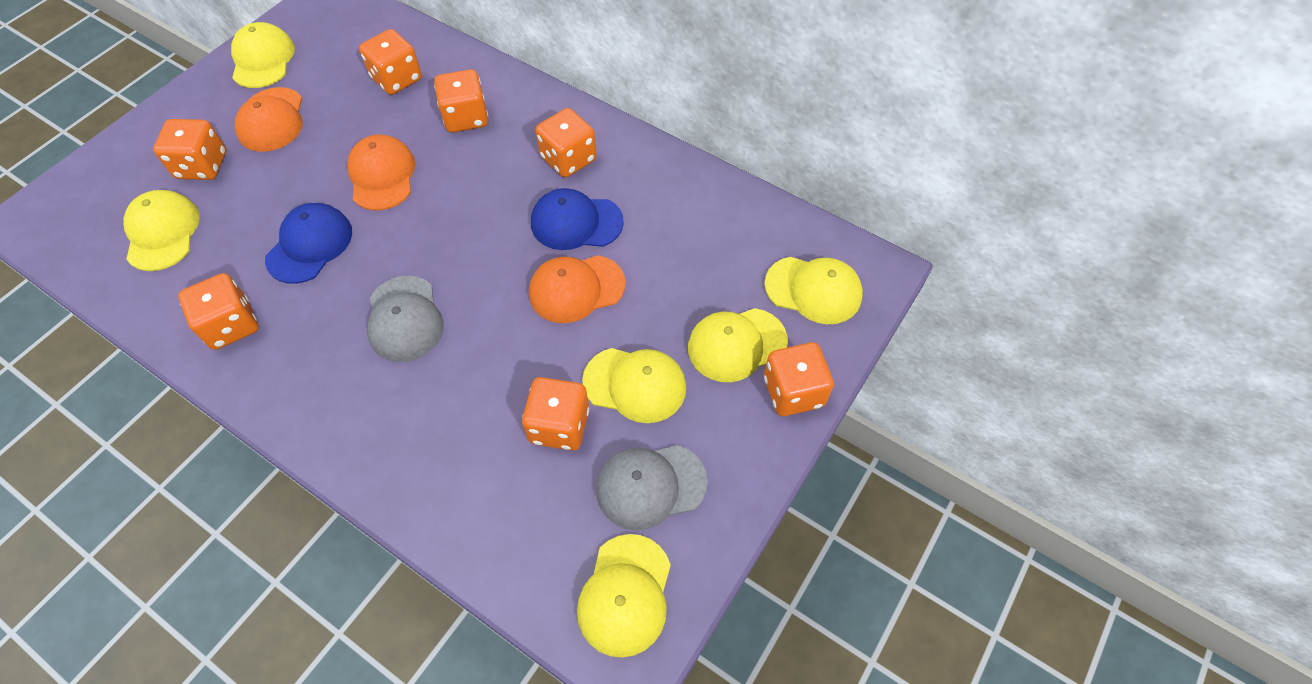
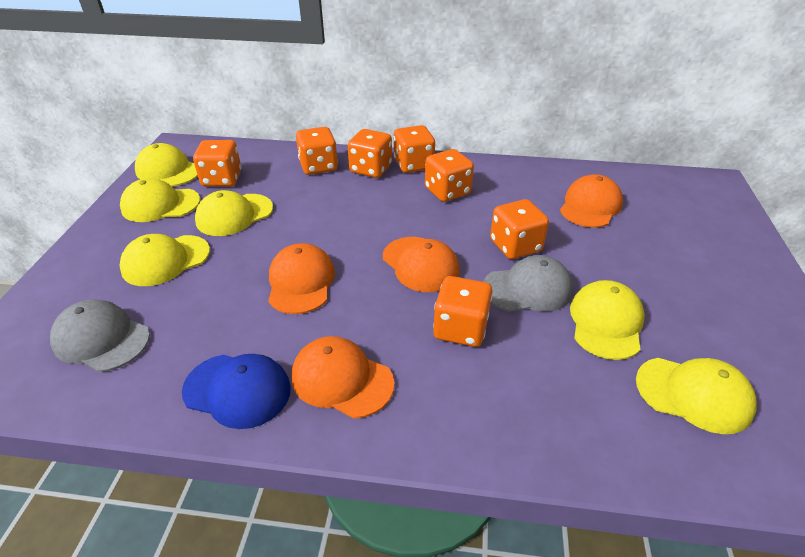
blue cap: [265,203,352,284] [531,188,624,250] = 2 -> [182,354,291,429] = 1
orange cap: [235,87,303,152] [347,134,415,210] [529,255,626,323] = 3 -> [268,243,335,314] [292,336,394,418] [383,237,460,292] [560,174,623,228] = 4

